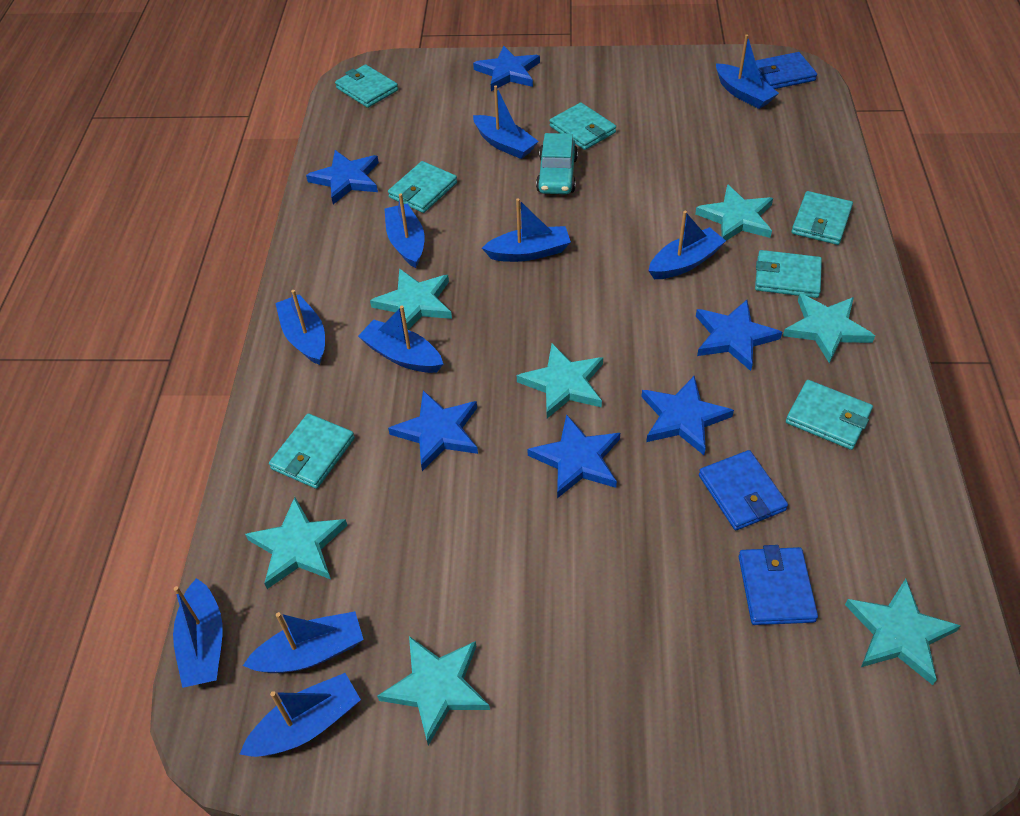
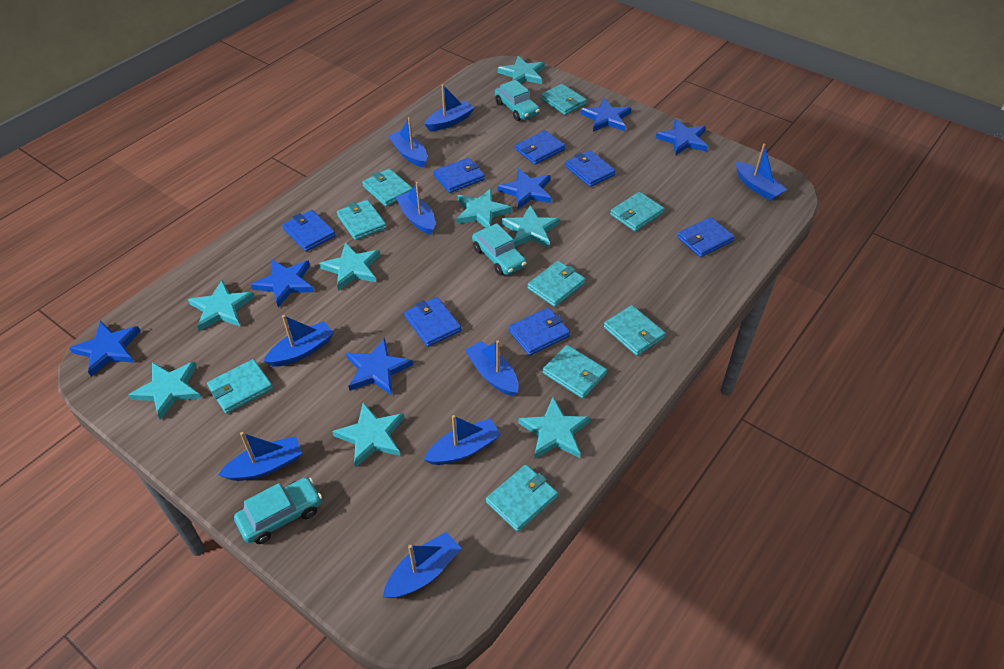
blue boat: [173,578,223,688] [239,673,361,757] [243,611,364,673] [275,290,325,365] [358,305,443,373] [384,193,425,268] [473,85,539,159] [482,198,571,262] [648,211,726,279] [716,34,779,109] = 10 -> [218,432,302,481] [263,315,334,367] [383,532,462,598] [388,117,427,167] [396,182,435,235] [424,84,475,131] [424,415,501,465] [465,340,519,396] [736,143,787,201] = 9
blue wallet: [699,450,788,530] [739,545,818,625] [755,52,817,89] = 3 -> [282,210,336,252] [404,297,461,347] [434,158,485,193] [509,307,570,356] [515,130,565,165] [565,150,616,187] [677,217,734,257] = 7
turquoise car: [536,133,578,194] = 1 -> [234,477,322,544] [472,223,527,276] [495,80,540,121] = 3
turquoise star: [245,497,347,589] [370,268,452,330] [377,636,490,746] [517,344,603,418] [695,184,773,241] [783,294,875,363] [845,579,961,685] = 7 -> [129,361,201,420] [188,280,255,331] [319,242,380,291] [332,402,404,468] [456,189,512,228] [498,56,545,84] [501,205,560,248] [518,397,590,459] = 8
turquoise wallet: [269,413,355,489] [335,64,398,108] [388,161,457,213] [550,103,616,150] [755,250,822,298] [786,380,873,450] [791,191,853,245] = 7 -> [207,359,273,414] [337,200,386,240] [362,168,413,207] [486,465,558,532] [527,261,585,307] [540,84,587,115] [543,345,607,399] [604,305,666,356] [610,192,664,231] = 9

